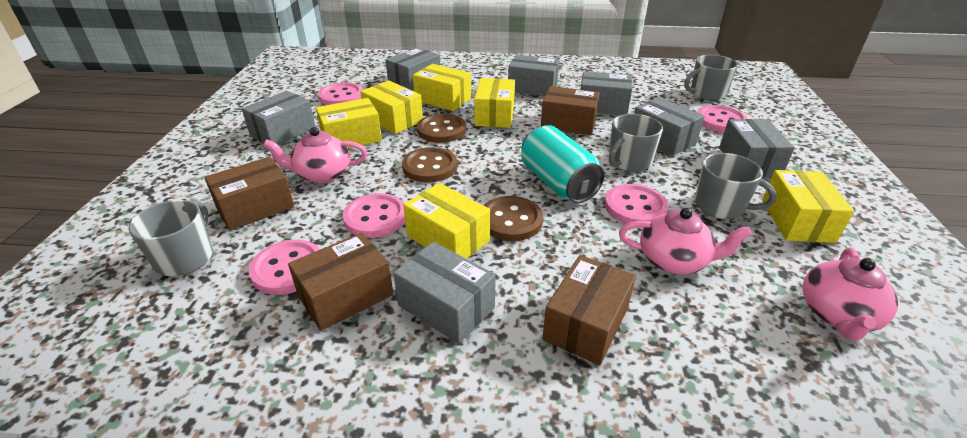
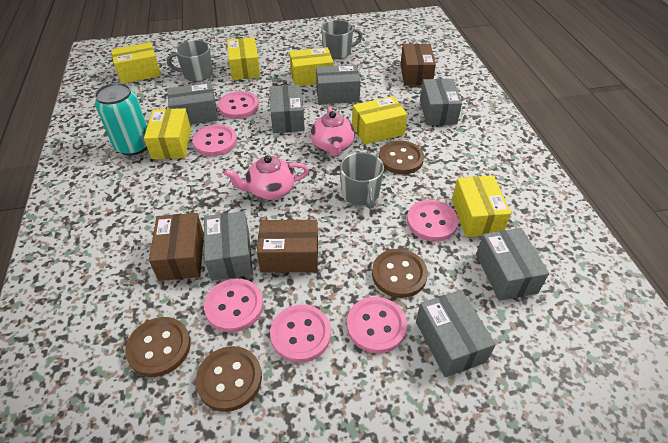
brown box: [204,157,294,231] [288,232,394,331] [541,86,600,135] [542,255,636,365] = 4 -> [149,213,204,281] [257,220,318,273] [401,44,436,86] = 3
brown button: [402,147,457,182] [417,114,466,143] [484,196,543,241] = 3 -> [125,317,191,377] [196,346,262,412] [372,249,428,298] [379,141,424,174] = 4
grey mug: [128,200,213,276] [609,114,663,172] [684,55,738,100] [695,153,777,219] = 4 -> [167,40,213,81] [321,20,362,59] [340,152,384,209] = 3
pink button: [249,240,320,295] [318,82,363,105] [343,193,405,238] [605,184,669,224] [697,105,748,133] = 5 -> [193,125,237,156] [204,278,263,332] [218,91,259,119] [270,305,331,363] [347,297,407,354] [407,200,459,242] = 6
pink teapot: [263,127,367,183] [619,208,752,274] [803,247,898,341] = 3 -> [224,155,309,200] [310,107,355,157] = 2

